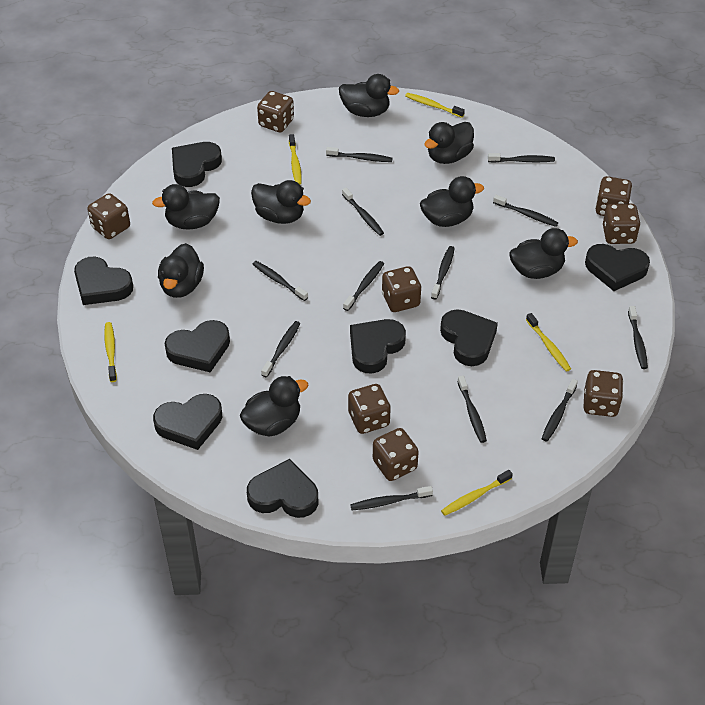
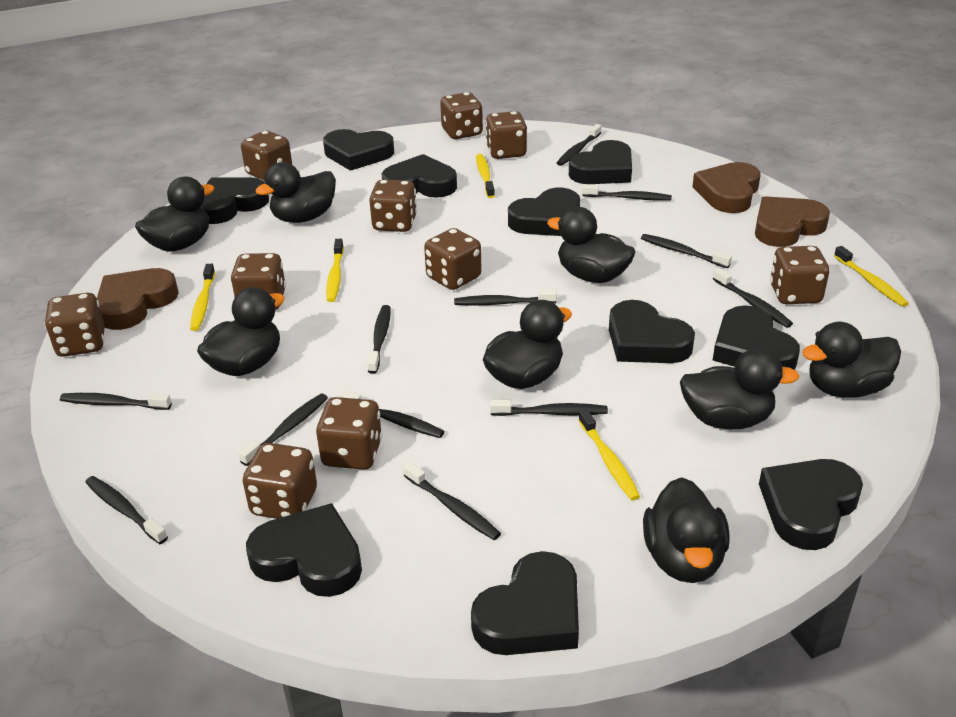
black heart: [74,257,133,305] [153,394,222,450] [165,320,230,373] [172,142,222,187] [247,459,319,518] [350,319,406,373] [440,309,498,366] [585,244,650,291] = 8 -> [201,177,269,224] [246,503,362,597] [323,129,394,171] [381,154,457,198] [471,551,579,655] [508,188,580,236] [569,140,632,184] [609,300,695,363] [713,305,800,370] [759,459,863,550] = 10
brown dice: [87,193,130,239] [257,91,294,132] [348,384,391,434] [373,428,419,481] [382,266,421,312] [584,370,623,417] [595,176,632,216] [603,204,641,244] = 8 -> [45,293,105,357] [230,253,286,310] [241,131,292,181] [243,443,317,519] [316,397,382,470] [369,180,417,232] [424,228,482,290] [440,92,483,139] [485,111,527,159] [770,246,829,304] = 10
brown heart: none = 0 -> [97,268,179,330] [692,162,761,213] [755,196,830,247] = 3

